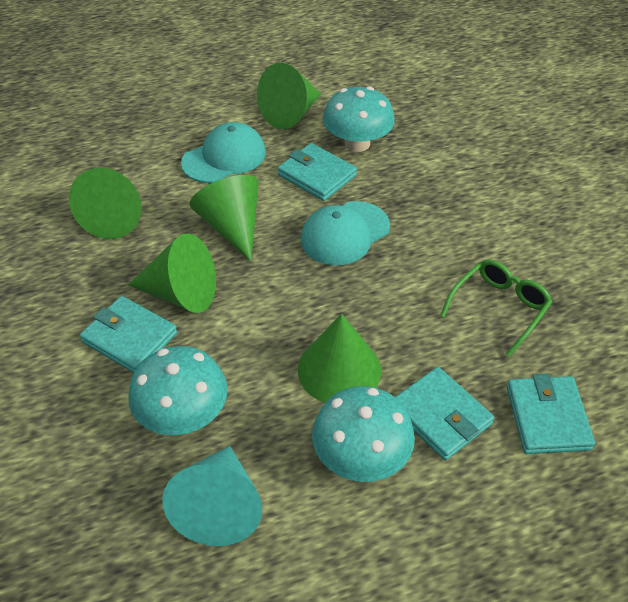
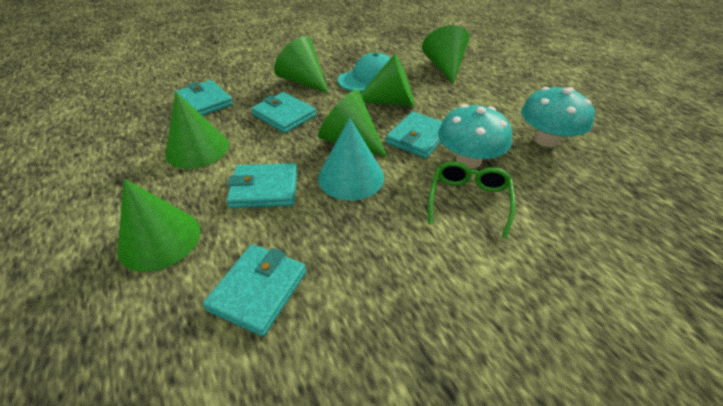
green cone: [69,168,141,239] [128,233,216,313] [189,175,259,262] [257,63,321,129] [298,314,381,403] = 5 -> [118,179,200,272] [165,91,229,169] [274,36,329,93] [318,89,387,157] [361,53,415,106] [422,25,469,84] = 6
turquoise cap: [181,122,266,183] [301,201,390,265] = 2 -> [337,53,391,92] = 1
turquoise mushroom: [128,346,228,435] [312,386,415,482] [323,86,395,152] = 3 -> [438,104,512,169] [521,87,595,147] = 2
turquoise wallet: [80,296,177,373] [278,143,357,201] [395,367,494,460] [507,374,595,454] = 4 -> [174,80,233,116] [203,244,306,337] [226,163,298,208] [251,92,316,133] [386,112,442,158] = 5

